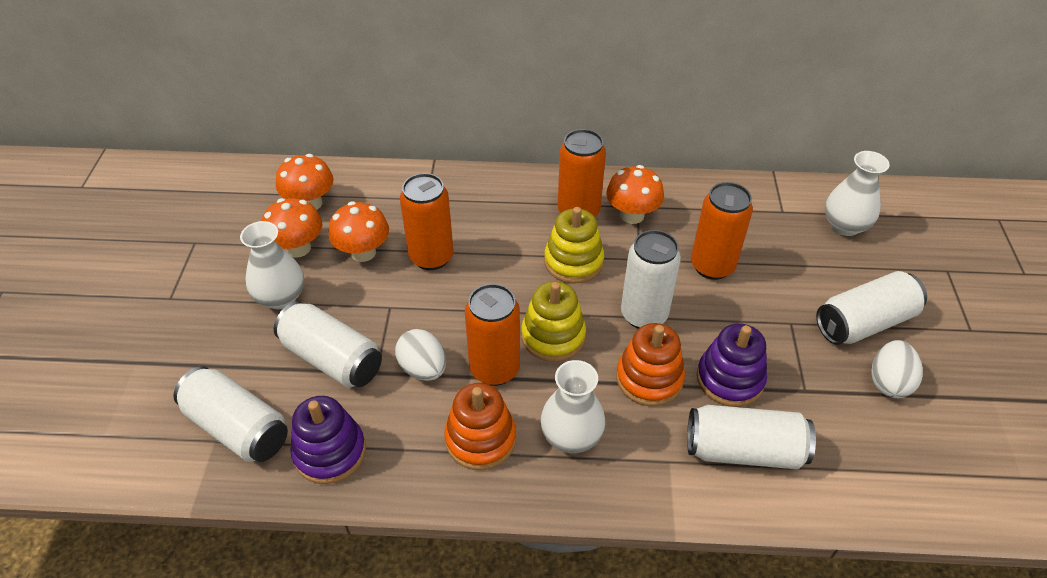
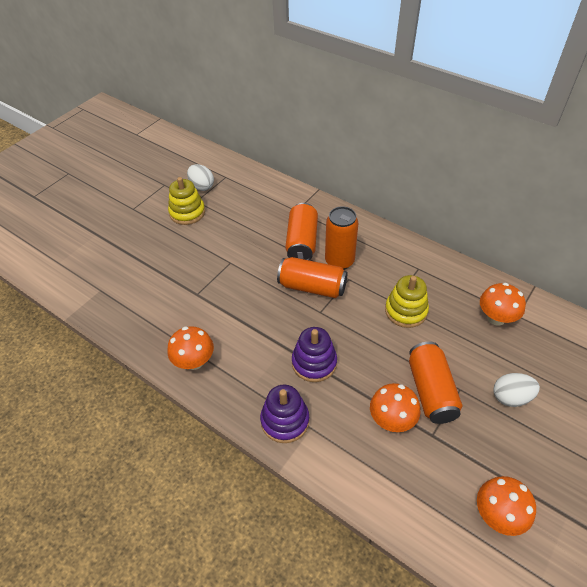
orange stacking toy: [444,383,516,470] [616,323,685,406] = 2 -> none = 0
white can: [173,366,288,462] [274,301,382,387] [621,230,681,329] [687,405,816,469] [816,271,927,345] = 5 -> none = 0
white vase: [240,221,304,309] [540,360,606,453] [825,151,890,236] = 3 -> none = 0

